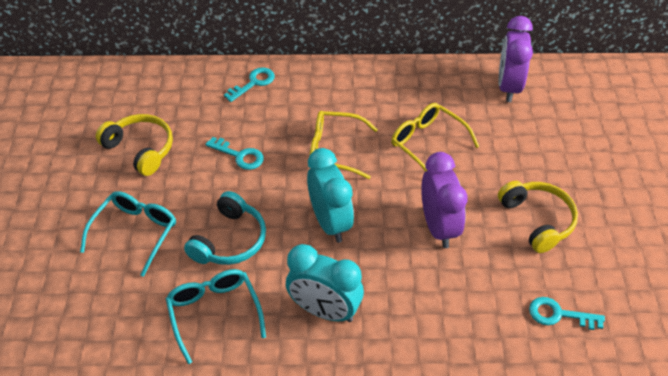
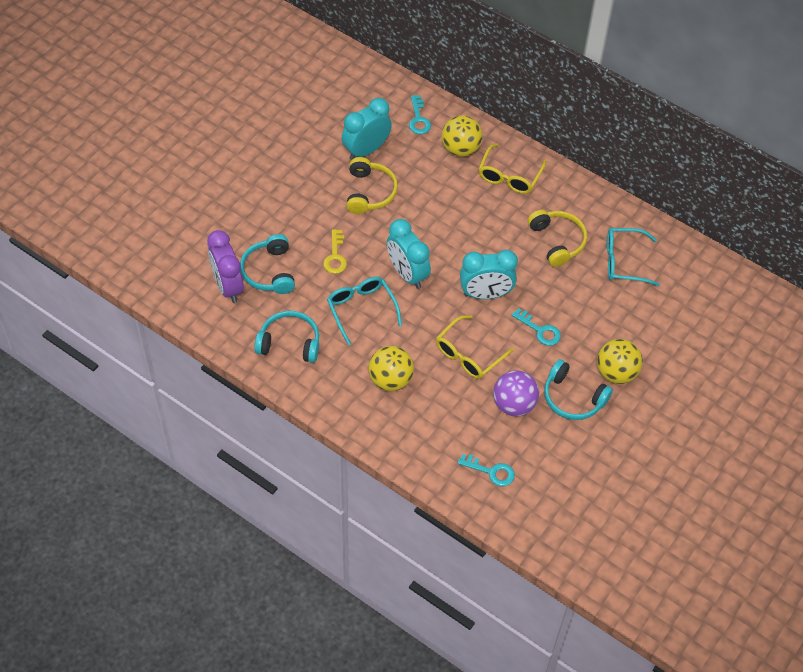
purple ball: none = 0 -> [493,370,539,417] = 1
purple clock: [421,152,468,248] [499,16,533,102] = 2 -> [207,230,244,303] = 1
turquoise clock: [286,244,364,322] [307,148,354,243] = 2 -> [342,98,392,160] [387,219,431,289] [460,250,518,299] = 3
turquoise headphones: [184,191,266,265] = 1 -> [240,234,295,294] [254,311,319,363] [544,359,613,420] = 3
yellow ball: none = 0 -> [369,346,414,391] [442,115,483,157] [597,339,643,384] = 3
yellow key: none = 0 -> [323,229,347,274] = 1

